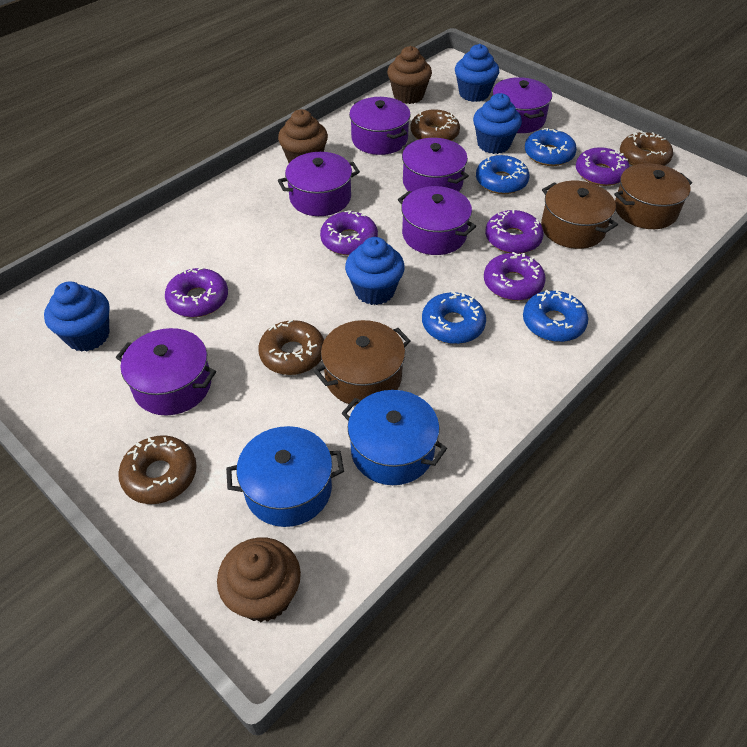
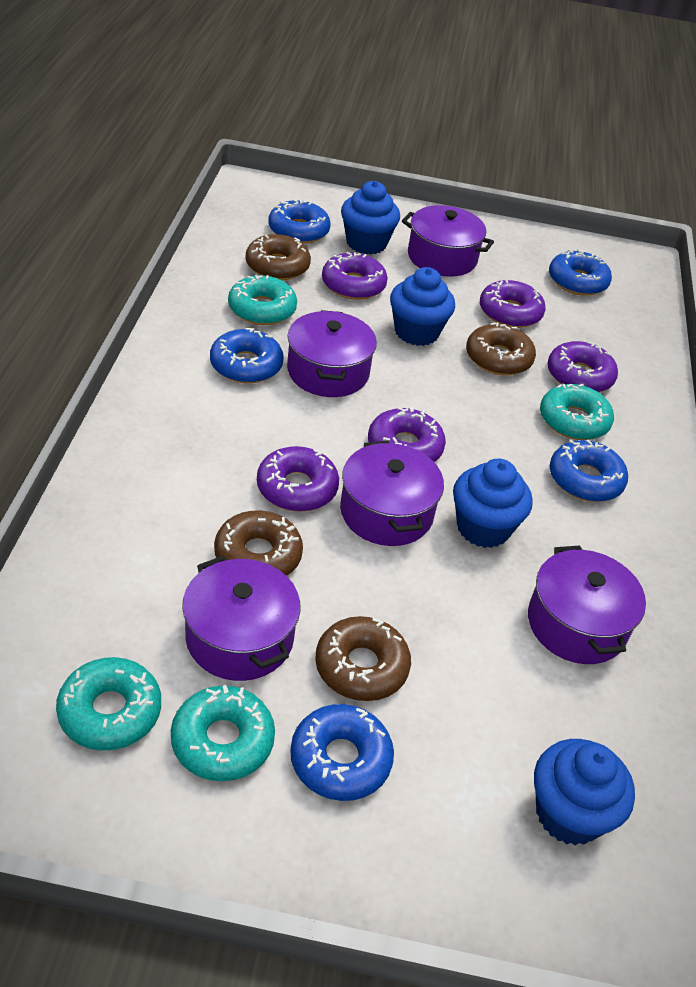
blue donut: [422,291,486,344] [476,155,529,194] [523,289,588,342] [525,128,577,166] = 4 -> [210,328,284,384] [268,199,331,244] [290,704,394,801] [549,249,612,296] [550,440,628,502] = 5
blue pot: [226,426,344,527] [342,390,447,485] = 2 -> none = 0
brown cupcake: [217,537,301,622] [278,109,328,163] [387,46,432,104] = 3 -> none = 0
brown pot: [314,320,410,406] [541,181,618,249] [614,163,692,229] = 3 -> none = 0
purple pot: [116,328,216,416] [278,152,360,216] [349,97,411,155] [398,186,476,255] [402,138,469,192] [492,77,552,133] = 6 -> [182,556,301,681] [287,310,377,397] [340,441,444,546] [402,205,494,277] [528,546,646,664] = 5
turquoise donut: none = 0 -> [56,657,161,751] [171,685,275,781] [228,275,297,325] [540,384,614,440] = 4

